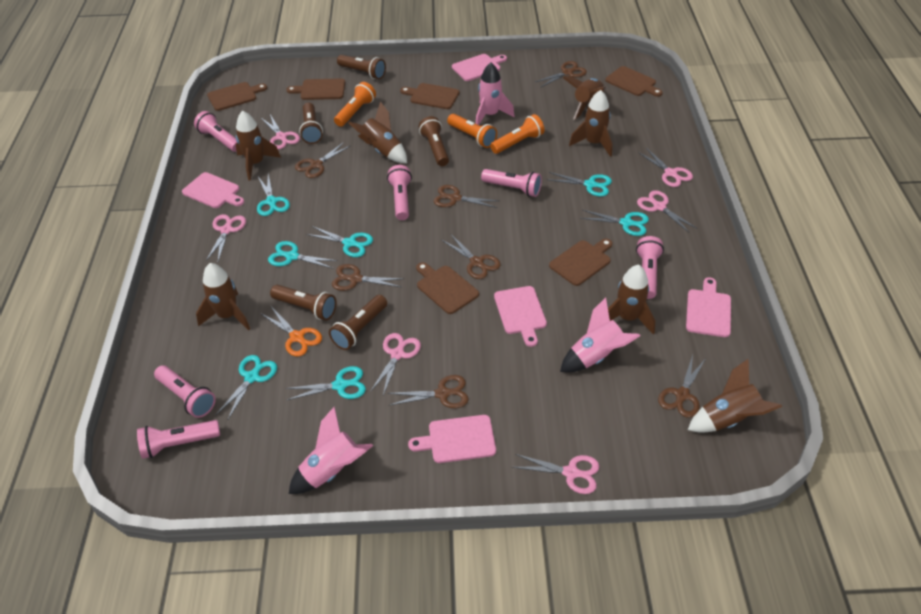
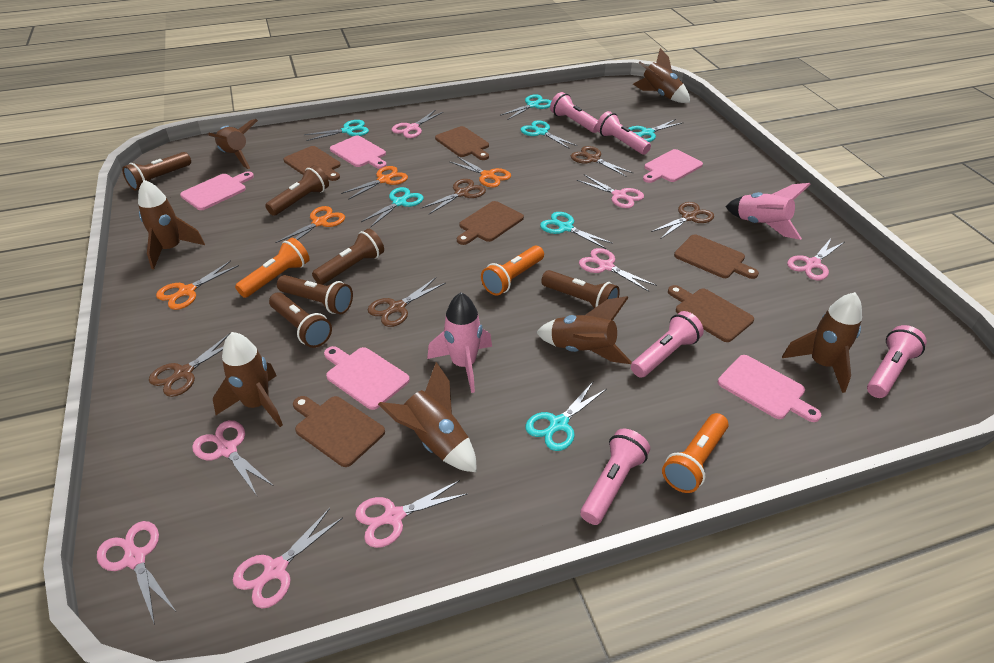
brown flashlight: [270,285,337,320] [299,103,323,144] [329,295,387,350] [337,55,386,79] [419,116,449,166] = 5 -> [122,152,191,191] [265,165,329,216] [269,292,332,348] [277,275,353,314] [312,229,384,285] [541,270,620,308] = 6
brown scissors: [295,142,350,178] [332,264,404,291] [388,375,469,408] [434,185,499,208] [442,235,501,279] [535,61,587,88] [658,355,706,418] = 7 -> [149,333,230,397] [368,278,446,327] [421,179,486,214] [571,146,633,177] [651,202,714,238] = 5
orange scissors: [262,307,322,357] = 1 -> [156,261,239,310] [275,206,345,243] [341,166,408,200] [449,156,511,188] = 4
pink flashlight: [137,420,220,459] [154,365,216,418] [194,111,237,152] [387,165,412,220] [481,169,542,197] [636,236,664,299] = 6 -> [550,92,598,133] [580,429,650,525] [596,111,651,155] [631,311,704,378] [867,325,927,398] = 5
pink rocket: [289,406,373,494] [476,63,515,125] [560,297,640,373] = 3 -> [427,292,492,393] [725,183,811,240] = 2
pink scissors: [206,214,246,261] [261,115,300,149] [370,333,421,395] [512,454,599,494] [637,190,696,232] [638,148,693,187] = 6 -> [97,521,175,625] [192,420,274,496] [233,508,343,609] [355,480,468,548] [392,110,443,138] [577,174,644,208] [579,248,657,292] [787,237,844,280] = 8

